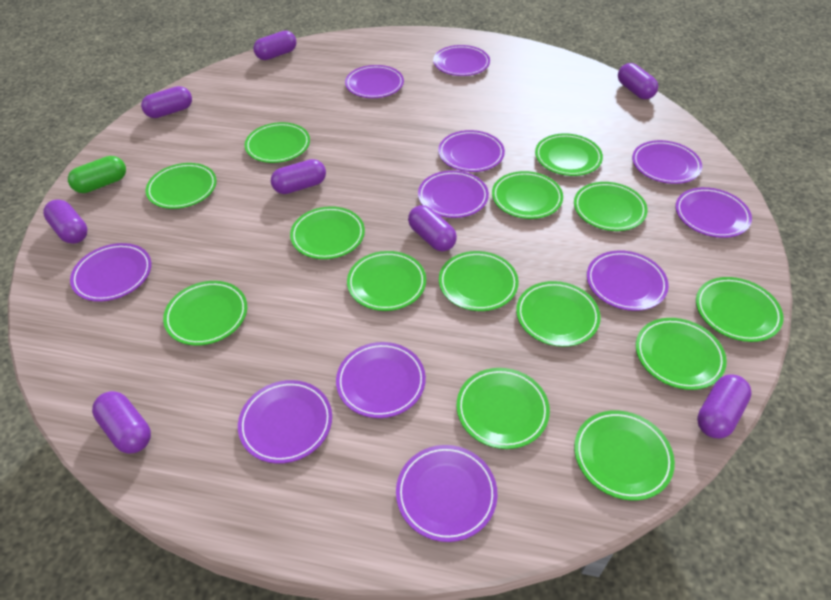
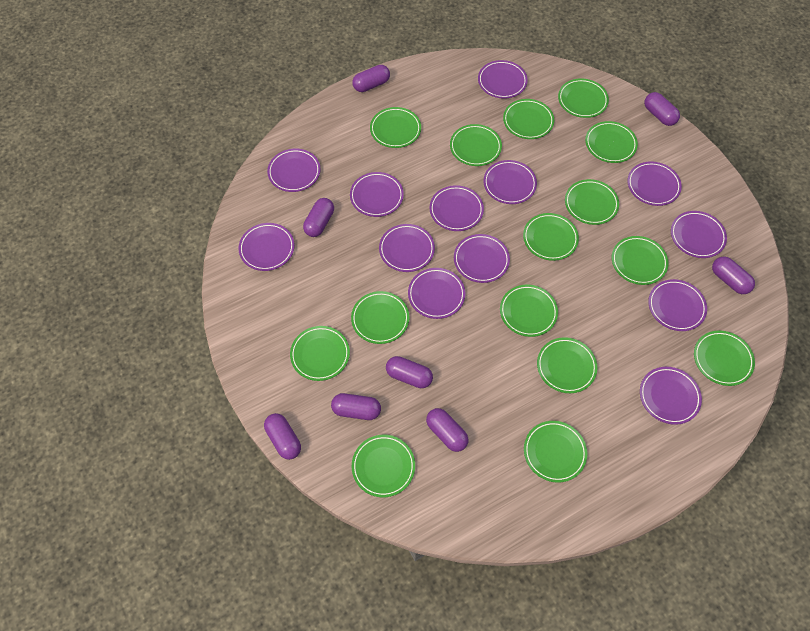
green capsule: [68,156,126,193] = 1 -> none = 0
green plate: [145,163,217,209] [163,281,247,346] [245,122,310,163] [290,206,365,259] [347,251,426,311] [439,251,519,311] [456,368,550,449] [492,171,563,219] [516,281,601,347] [535,134,603,176] [574,182,648,231] [574,410,675,501] [636,318,727,390] [696,277,784,342] = 14 -> [290,326,350,381] [351,291,409,344] [352,435,415,497] [370,107,421,148] [450,124,502,166] [500,285,558,337] [503,99,554,139] [523,213,579,261] [524,421,587,483] [537,337,598,393] [558,78,609,118] [565,179,619,225] [585,121,638,163] [612,236,669,285] [694,330,755,386] = 15
purple plate: [70,243,151,302] [238,380,332,464] [336,342,426,418] [345,65,404,98] [396,445,497,542] [418,170,489,218] [433,45,490,76] [438,130,505,172] [587,250,669,311] [632,140,702,184] [675,187,752,238] = 11 -> [238,223,295,271] [267,149,321,192] [350,172,404,217] [379,224,435,272] [408,268,465,319] [430,185,484,231] [454,234,510,283] [478,60,528,98] [483,160,537,204] [628,161,682,206] [640,367,702,425] [648,279,707,331] [671,211,727,258] = 13

